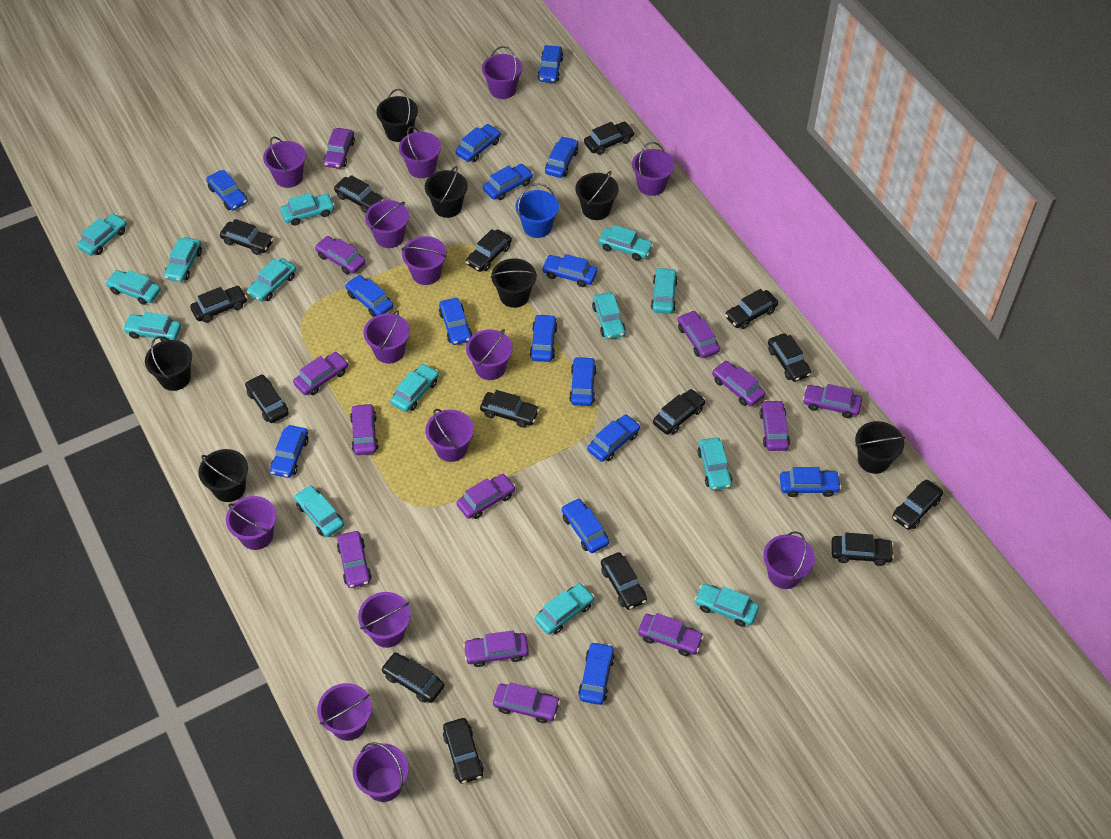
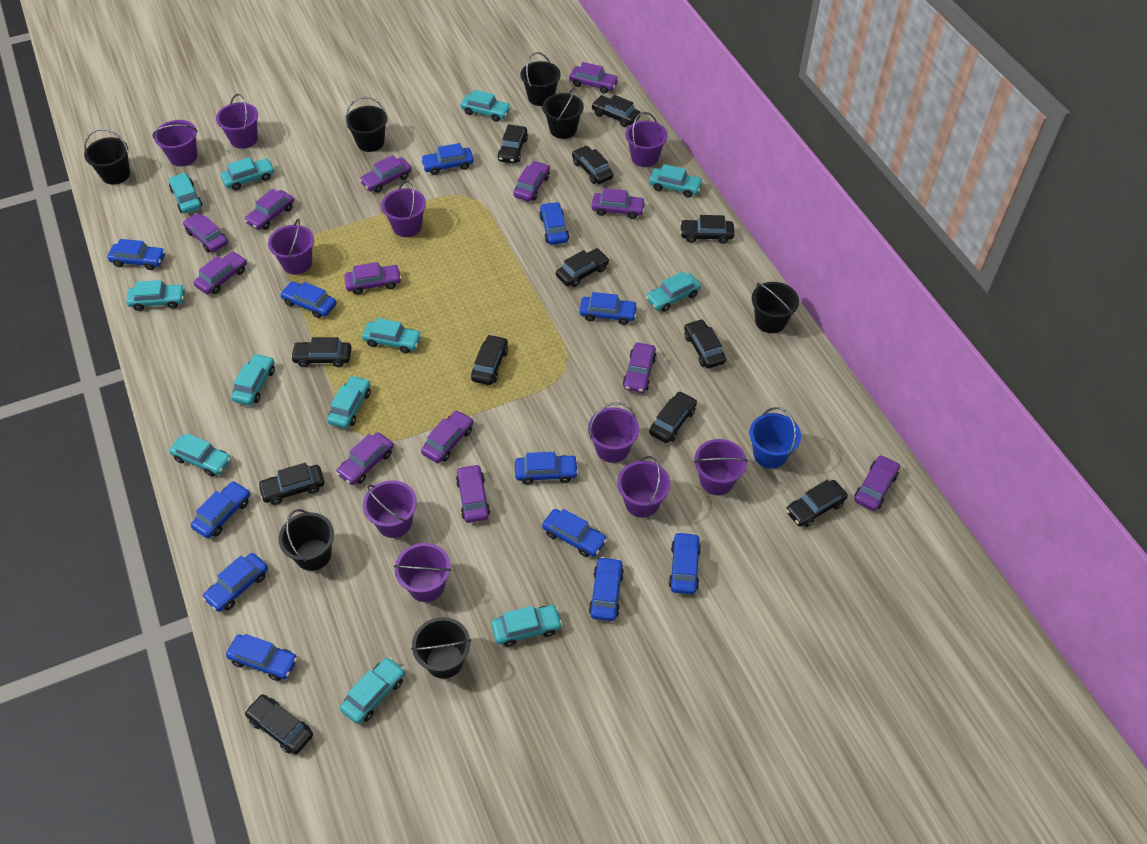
black car: [190,286,247,323] [220,219,273,255] [245,374,289,423] [334,175,384,213] [381,653,444,703] [443,718,484,784] [466,229,512,272] [480,390,540,428] [584,122,635,155] [601,552,647,610] [653,389,705,435] [725,289,778,329] [768,333,811,382] [831,533,894,566] [892,480,943,530] = 15 -> [245,694,313,754] [258,463,324,505] [291,337,351,367] [471,334,508,385] [497,124,528,164] [556,248,609,287] [572,146,614,184] [591,95,641,127] [649,391,697,443] [680,215,734,244] [684,319,726,369] [786,479,848,527] = 12
blue car: [206,170,248,210] [270,425,309,478] [345,275,393,317] [439,298,472,345] [455,124,501,162] [483,164,533,200] [530,314,558,362] [537,45,563,83] [542,254,597,287] [545,136,578,178] [562,498,609,553] [569,356,597,406] [578,642,615,705] [588,415,640,462] [780,467,841,497] = 15 -> [107,239,165,270] [191,481,250,538] [202,553,268,612] [226,634,298,681] [280,282,336,318] [421,143,474,175] [515,452,578,485] [539,202,569,245] [542,509,607,557] [579,292,638,325] [589,557,624,621] [668,532,701,594] = 12
purple bucket: [226,496,277,550] [263,137,306,188] [317,683,372,741] [353,742,409,802] [358,592,411,648] [364,310,410,364] [365,200,409,248] [399,126,441,178] [401,236,447,285] [425,409,474,462] [466,329,513,380] [482,46,522,99] [632,142,675,196] [763,531,815,589] = 14 -> [152,120,198,166] [216,94,258,149] [268,219,314,275] [363,480,417,538] [381,181,426,237] [394,543,452,602] [588,403,639,463] [617,456,671,518] [625,112,668,167] [694,439,748,495] = 10
turquoise car: [77,213,127,256] [105,270,161,305] [123,312,181,342] [164,237,202,282] [247,258,296,302] [280,193,335,226] [294,485,344,537] [390,364,439,412] [535,583,594,635] [592,292,626,339] [598,225,654,261] [651,267,678,314] [694,584,759,627] [697,437,732,490] = 14 -> [126,280,185,311] [169,173,203,214] [169,433,231,477] [221,157,275,190] [231,354,275,406] [327,375,371,429] [340,657,405,724] [362,318,422,354] [461,90,511,122] [491,605,562,647] [646,271,701,312] [649,164,703,198] = 12

